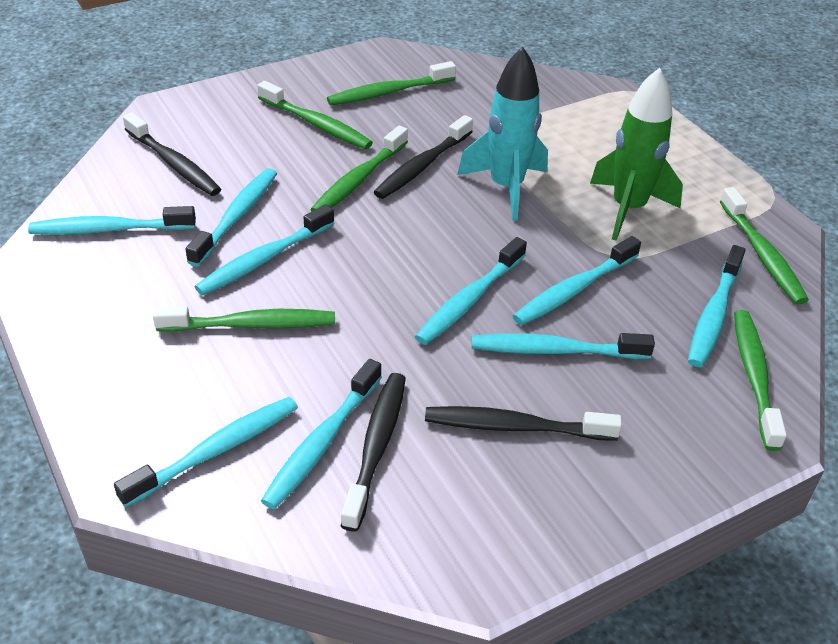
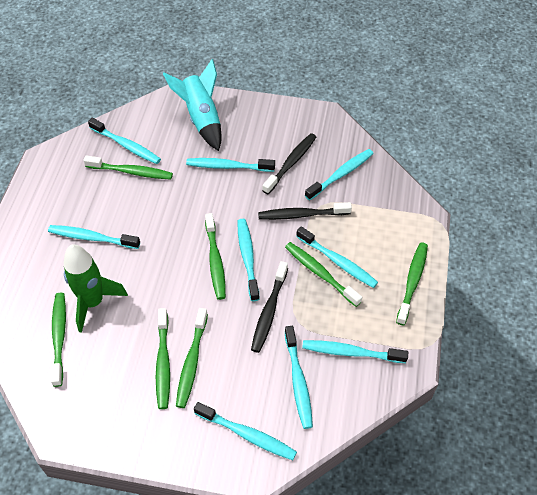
black toothbrush: [123,112,221,196] [341,373,406,532] [374,115,473,199] [425,406,622,441] = 4 -> [251,261,288,353] [258,202,352,220] [262,133,316,194] = 3
green toothbrush: [153,306,335,332] [257,81,373,149] [310,125,408,212] [327,61,456,106] [720,187,809,304] [734,310,787,451] = 6 -> [51,293,66,387] [84,155,173,179] [156,308,170,409] [176,308,208,408] [205,213,226,300] [285,242,362,307] [396,242,428,325] = 7

